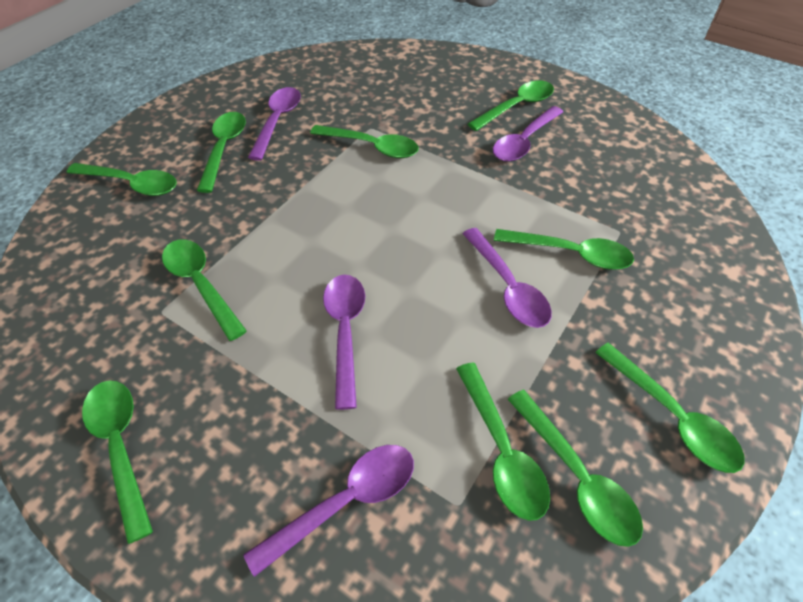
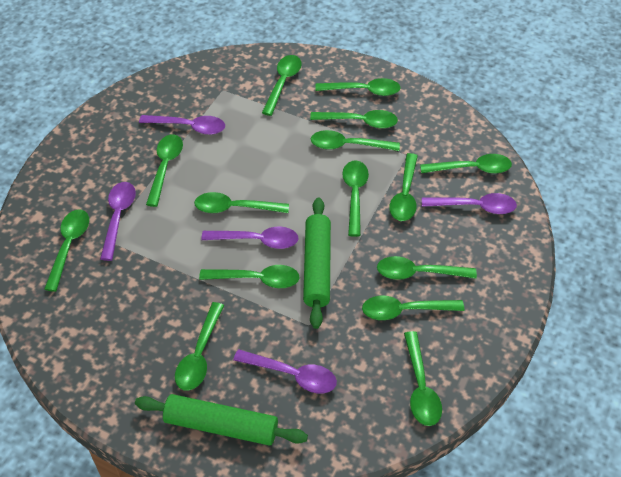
green rolling pin: none = 0 -> [135,394,308,446] [303,198,331,329] = 2
green spoon: [67,163,177,196] [82,380,153,544] [162,239,247,341] [197,112,246,193] [310,125,419,158] [456,363,550,521] [468,80,554,131] [494,229,634,270] [508,390,643,547] [595,343,744,473] = 10 -> [44,210,89,292] [146,134,183,207] [175,302,224,391] [194,192,289,213] [199,265,300,288] [262,55,302,116] [310,110,398,129] [311,130,400,151] [315,78,401,96] [342,160,369,237] [362,296,464,320] [377,256,477,280] [389,153,418,221] [404,331,442,426] [420,154,512,174] = 15

